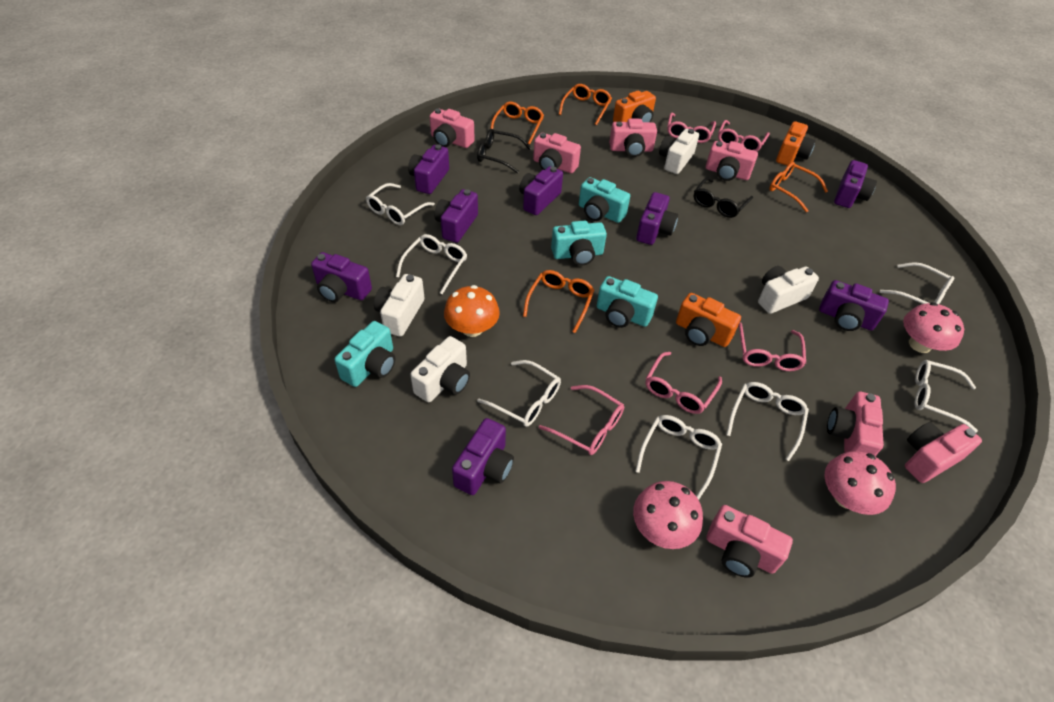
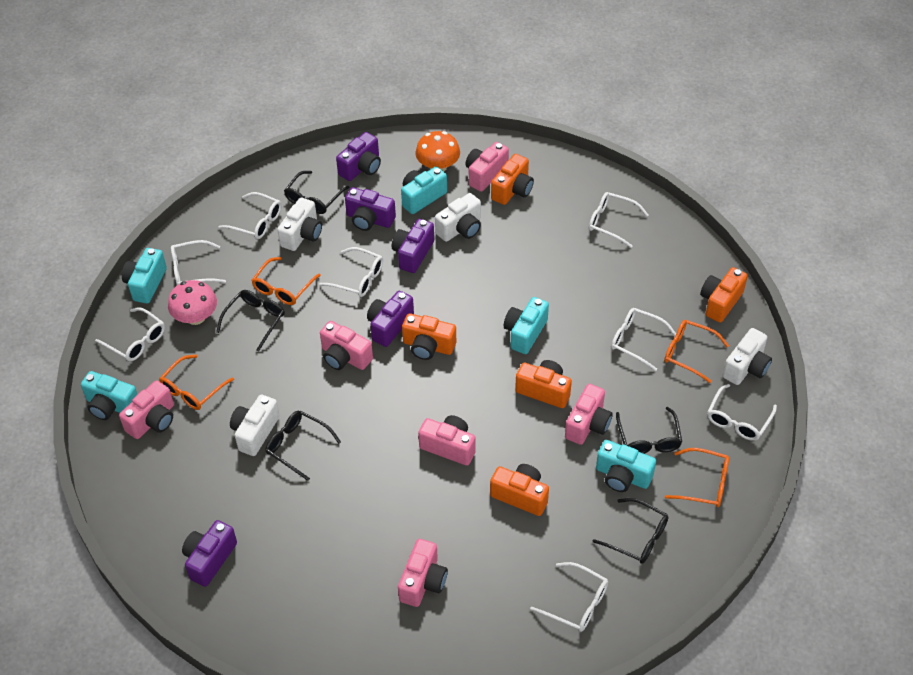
black glasses: [477,129,531,173] [694,177,753,218] = 2 -> [216,290,285,351] [266,411,341,481] [284,171,350,214] [593,498,669,564] [616,407,682,454] = 5
orange camera: [613,91,656,122] [676,293,741,347] [776,121,816,166] = 3 -> [402,313,456,360] [490,464,549,516] [491,154,534,205] [515,360,572,408] [701,267,748,323] = 5
pink camera: [430,108,475,148] [533,133,581,173] [609,118,657,157] [706,141,758,181] [706,505,793,578] [827,392,884,456] [905,422,982,483] = 7 -> [119,380,174,439] [320,321,373,370] [398,539,448,607] [418,415,476,466] [466,142,509,192] [565,384,613,445] = 6
pink glasses: [539,385,624,455] [645,352,722,414] [667,113,716,143] [718,120,770,152] [739,322,806,371] = 5 -> none = 0
pink mushroom: [633,481,703,549] [824,451,896,515] [903,302,964,353] = 3 -> [168,280,217,325] = 1
purple camera: [311,252,372,302] [408,145,449,194] [434,189,478,243] [452,418,514,495] [519,166,563,215] [636,192,678,245] [819,280,889,331] [834,160,877,208] = 8 -> [182,520,237,587] [336,132,381,181] [345,187,396,231] [367,291,414,347] [392,219,434,273] = 5
turquoise camera: [335,321,395,387] [551,221,607,266] [579,177,630,223] [597,276,658,328] = 4 -> [81,371,138,420] [122,248,167,304] [401,166,447,214] [504,297,549,354] [596,440,656,492] = 5
white glasses: [366,183,435,225] [396,234,467,294] [477,360,561,427] [635,415,722,500] [726,382,809,461] [880,262,954,304] [915,360,978,433] = 7 -> [95,307,165,361] [171,240,226,285] [218,192,281,239] [319,247,383,297] [530,562,608,632] [589,192,649,248] [611,308,676,371] [707,384,777,441] = 8

